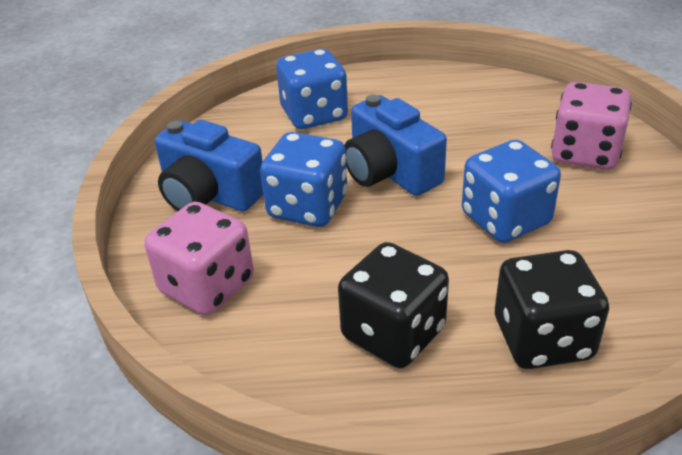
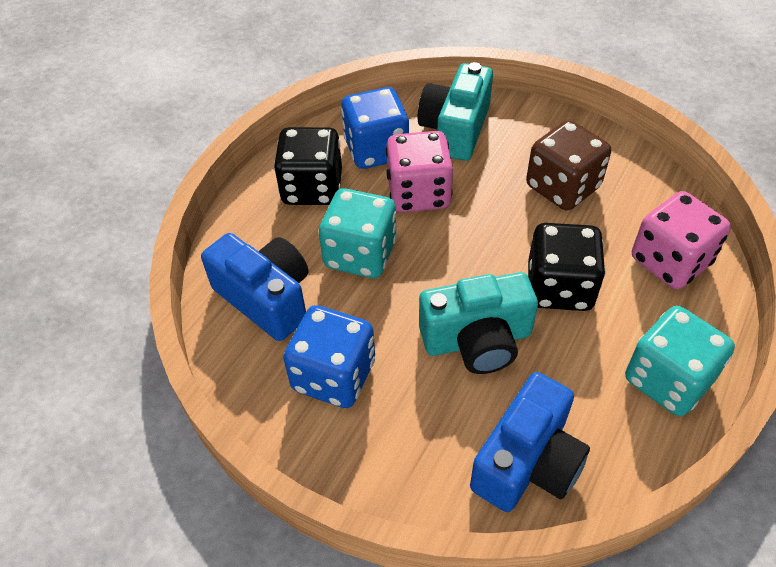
blue dice: [260,132,347,227] [276,49,348,129] [462,140,561,243] = 3 -> [283,305,375,408] [341,87,409,169] = 2
brown dice: none = 0 -> [526,120,611,210] = 1
turquoise camera: none = 0 -> [417,62,493,161] [419,272,538,374] = 2
turquoise dice: none = 0 -> [319,188,397,278] [625,306,735,416] = 2

